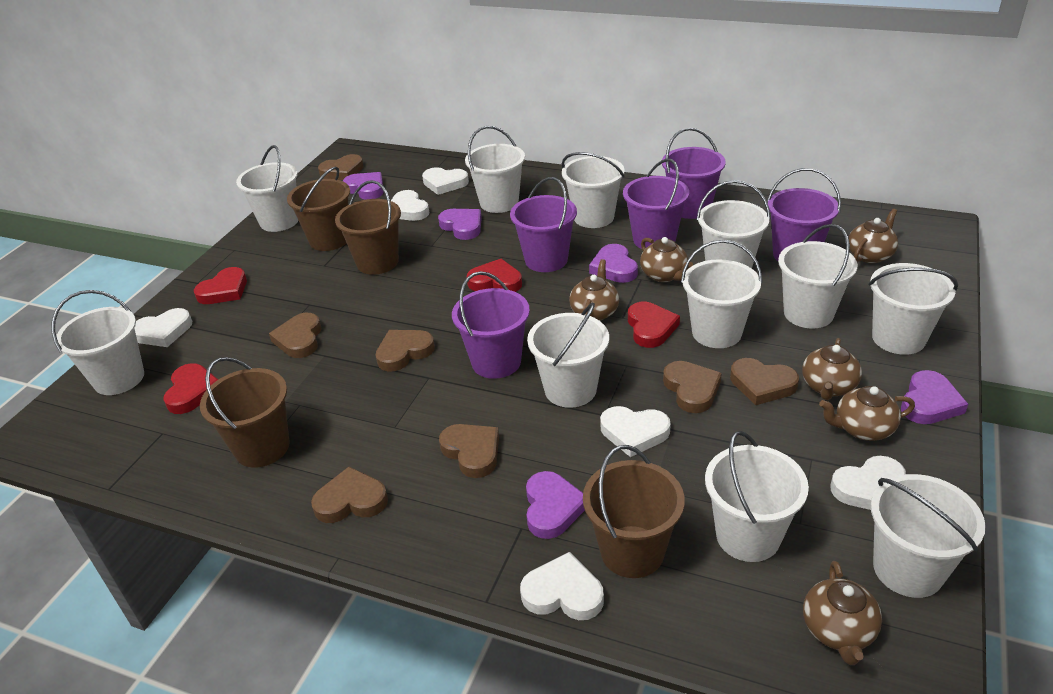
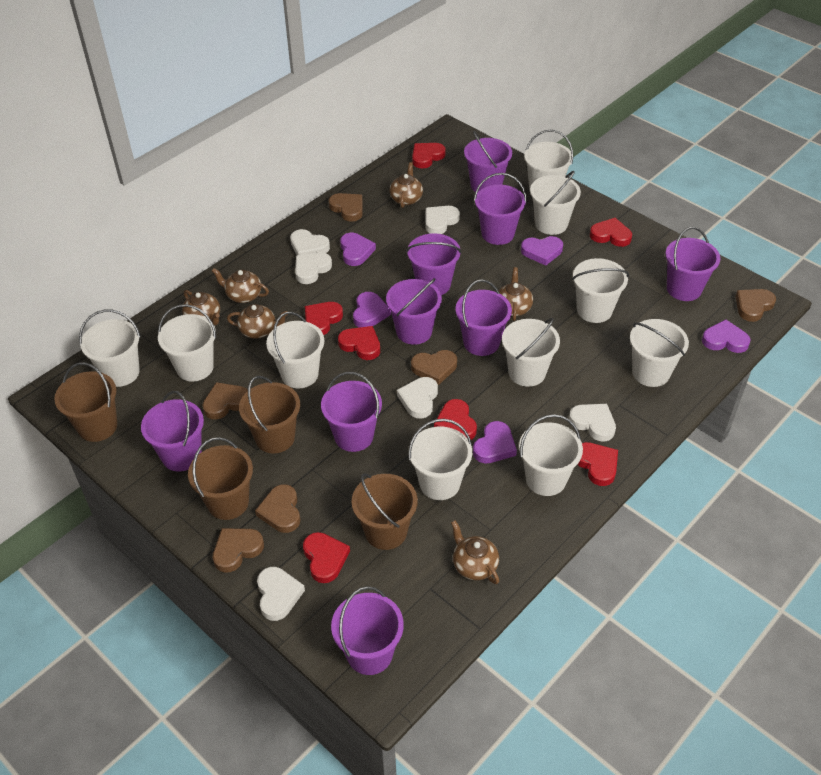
brown heart: [269,313,321,358] [311,467,388,523] [318,154,364,180] [375,330,435,372] [439,424,499,478] [663,361,722,413] [730,358,799,405] = 7 -> [203,382,248,419] [213,528,264,573] [255,484,300,533] [329,193,363,222] [411,350,457,385] [736,289,776,322] = 6
purple bucket: [452,271,530,379] [510,177,577,272] [623,158,689,249] [662,128,726,219] [767,168,841,261] = 5 -> [141,391,204,471] [321,372,382,452] [331,586,404,675] [386,278,442,345] [406,233,462,295] [455,279,512,356] [464,131,512,192] [474,173,527,245] [665,227,720,301] = 9
red heart: [164,363,218,414] [194,267,247,304] [467,259,522,292] [628,302,680,348] = 4 -> [303,532,350,583] [305,302,343,335] [338,326,380,360] [412,143,446,168] [434,399,477,440] [577,442,618,486] [590,218,632,247] = 7
white bucket: [51,290,144,395] [236,145,299,232] [465,126,525,213] [527,302,609,408] [562,152,625,228] [681,240,762,348] [697,180,770,268] [705,431,809,562] [778,224,858,329] [869,263,958,355] [871,474,986,598] = 11 -> [79,310,141,387] [158,304,216,382] [266,312,325,388] [408,419,472,500] [502,318,560,387] [519,414,583,496] [524,130,573,190] [530,171,581,235] [572,258,629,323] [630,319,689,387] = 10

